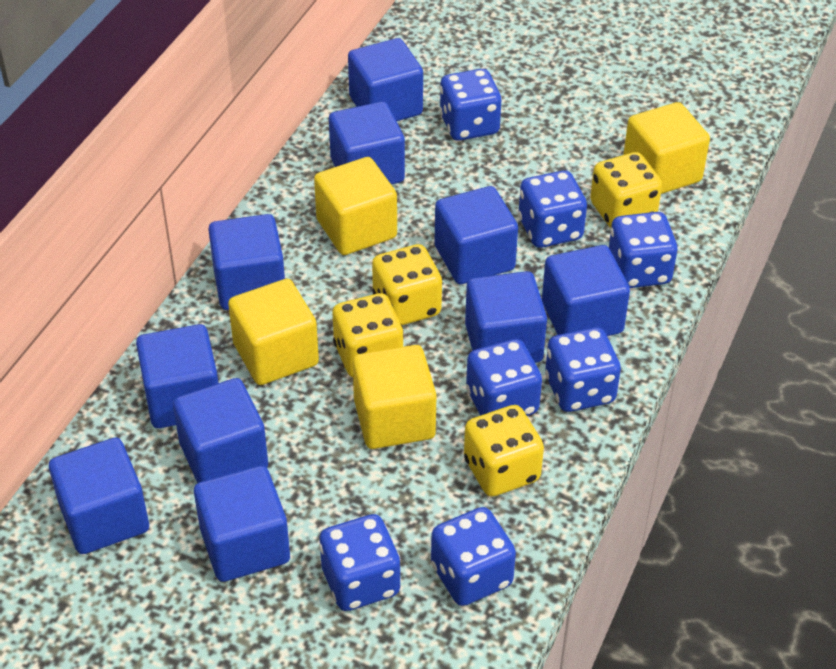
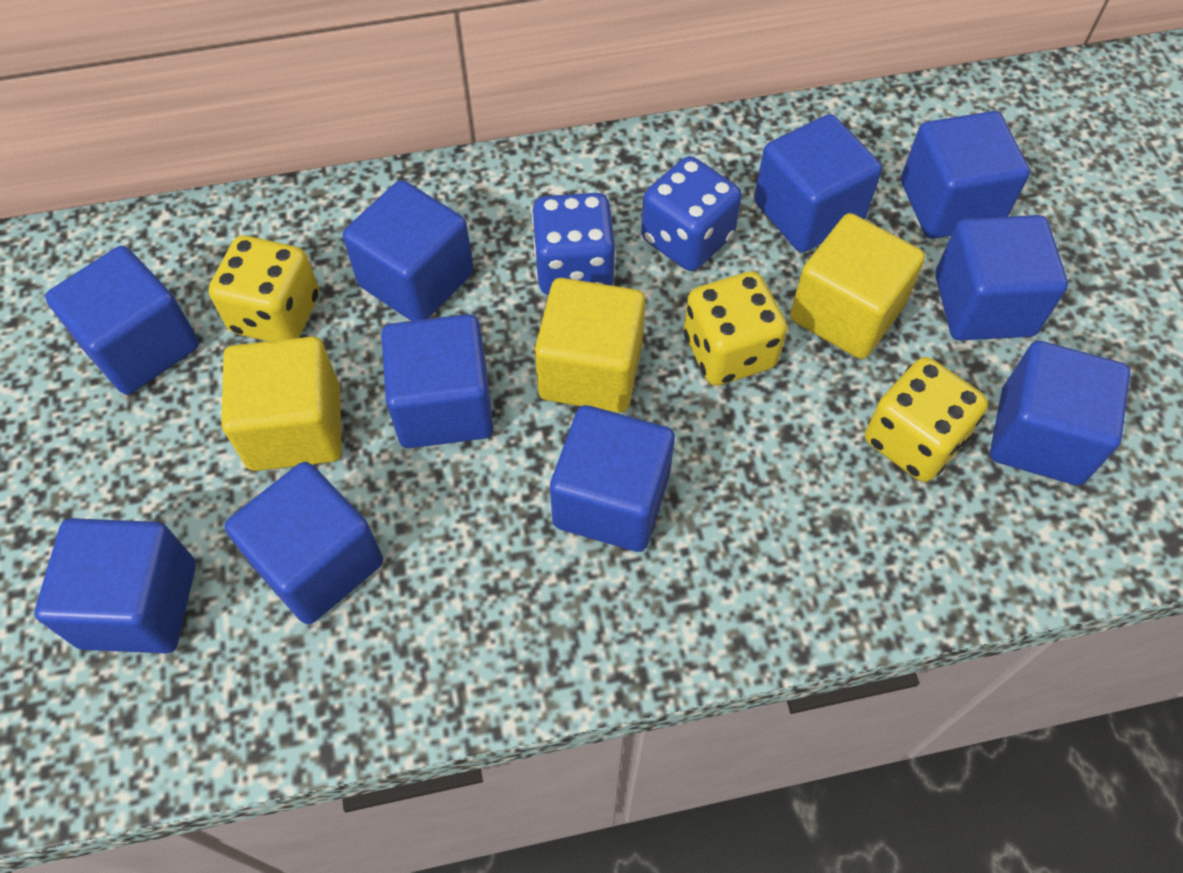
blue dice: [319,514,401,611] [431,507,516,606] [440,69,502,141] [466,339,542,416] [518,170,587,248] [545,327,621,412] [609,212,678,288] = 7 -> [531,193,615,295] [641,156,742,271] = 2
yellow cube: [228,279,319,385] [314,157,397,255] [353,345,437,449] [623,102,710,194] = 4 -> [221,337,342,471] [535,278,646,413] [790,213,925,359] = 3
yellow dice: [333,293,404,377] [372,244,442,325] [464,405,544,497] [590,152,662,228] = 4 -> [209,235,319,341] [684,271,787,386] [865,357,988,482] = 3

